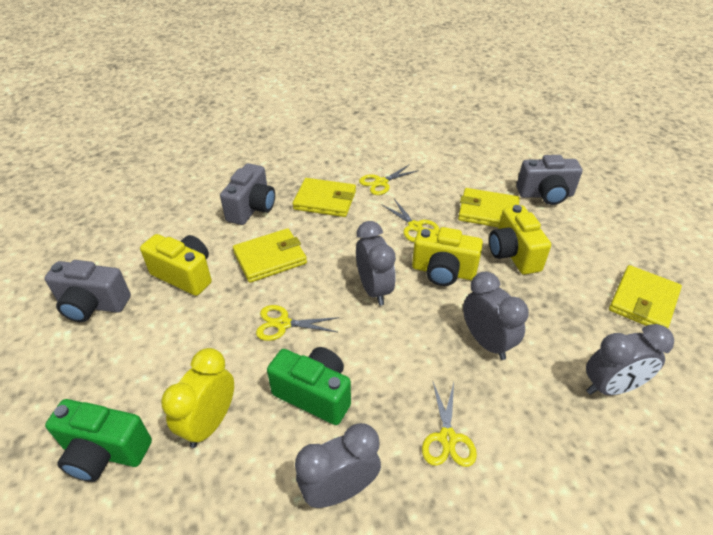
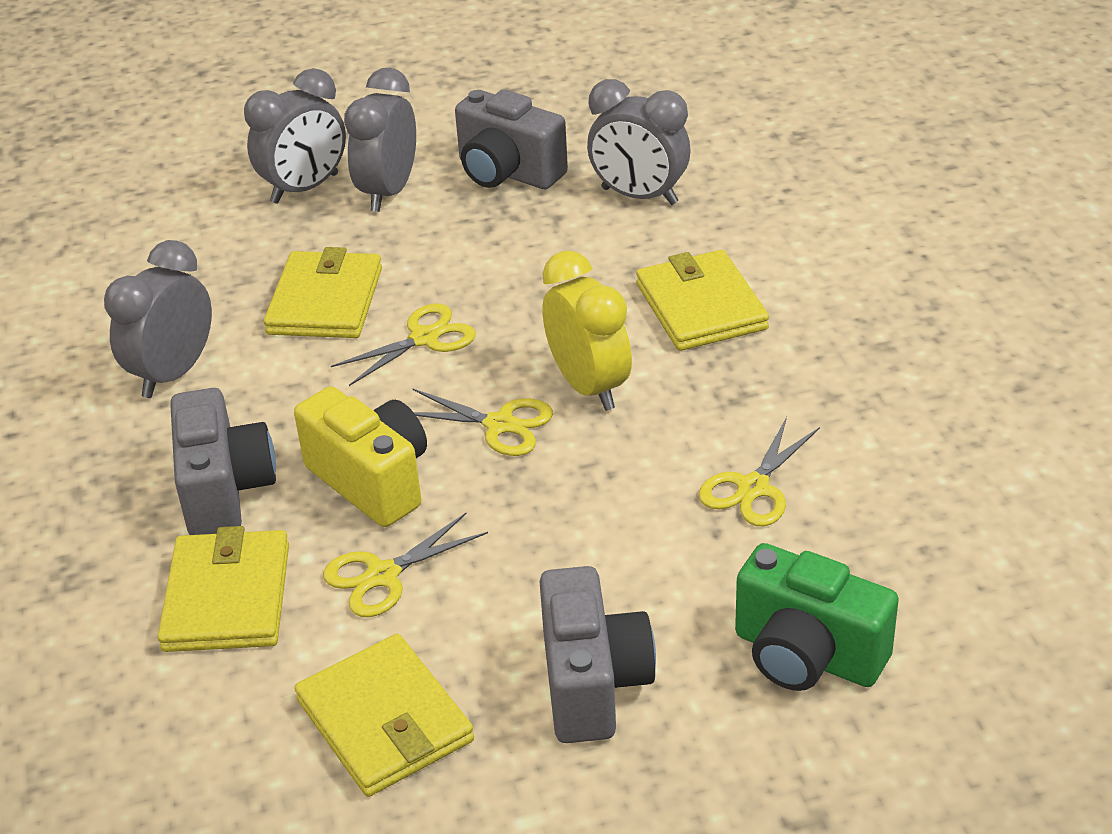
green camera: [45,399,152,482] [267,347,351,425] = 2 -> [735,543,899,691] = 1
yellow camera: [140,234,212,296] [412,227,483,286] [489,205,551,275] = 3 -> [294,386,427,527] = 1

